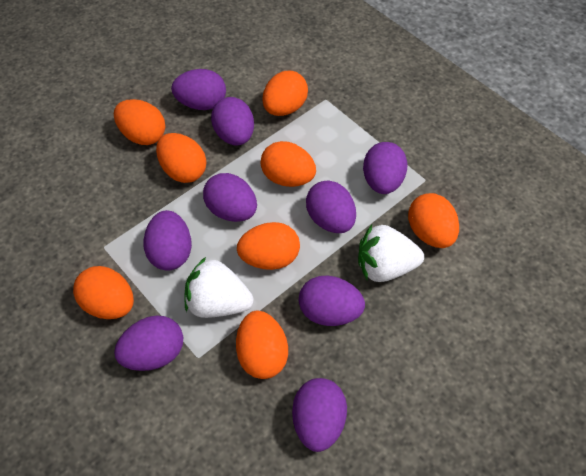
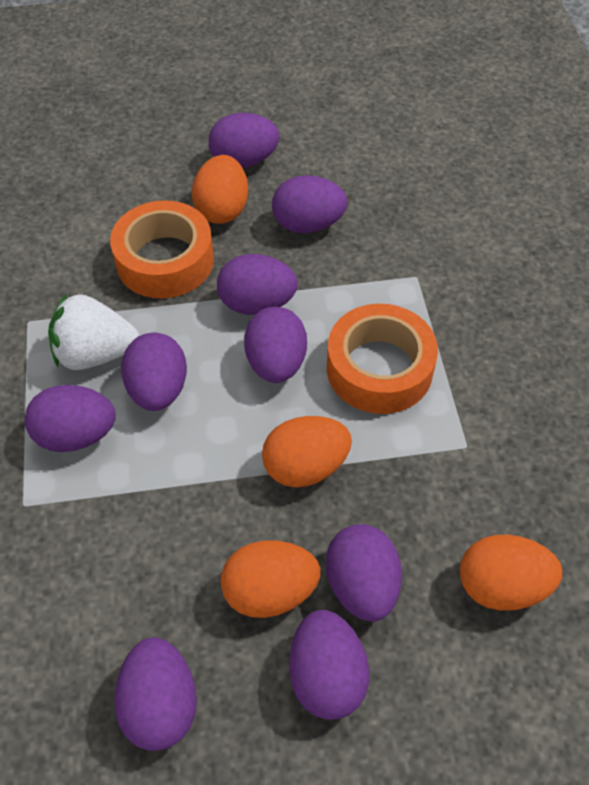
orange egg: [73,266,134,319] [114,99,165,145] [156,133,206,183] [236,311,288,379] [237,222,300,270] [261,141,316,187] [262,71,308,116] [408,193,459,248] = 8 -> [192,155,248,224] [221,540,320,618] [262,416,352,488] [460,534,562,611] = 4
orange tape: none = 0 -> [110,200,214,298] [327,304,438,414] = 2
white strawberry: [184,257,254,318] [358,225,424,282] = 2 -> [48,293,139,370] = 1

